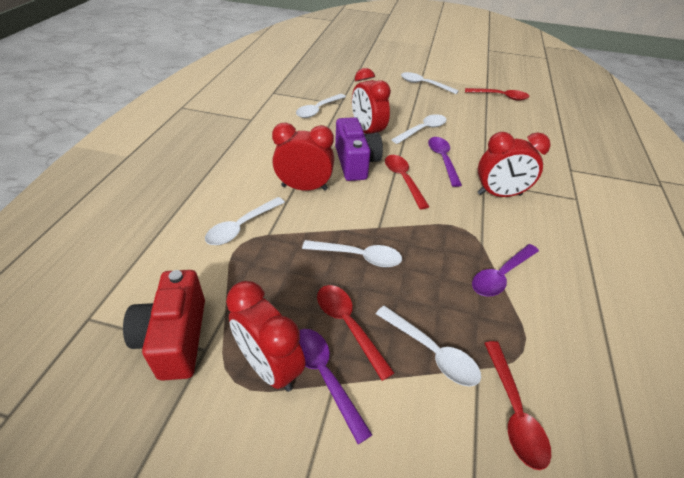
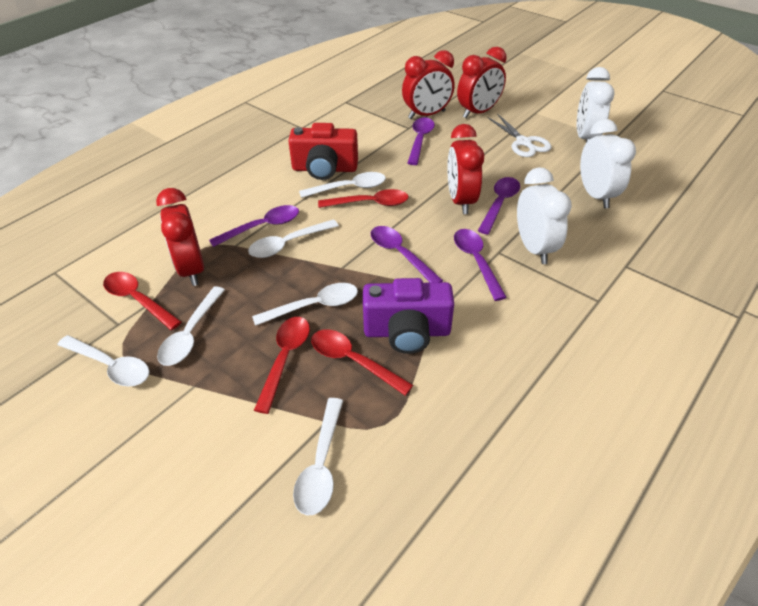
purple spoon: [299,329,373,444] [428,137,462,187] [472,244,539,297] = 3 -> [209,205,299,247] [371,226,443,283] [408,117,435,165] [454,229,507,301] [478,177,520,234] = 5
white clock: none = 0 -> [517,167,572,264] [577,67,615,143] [580,119,636,208] = 3
white scissors: none = 0 -> [488,113,552,157] = 1

